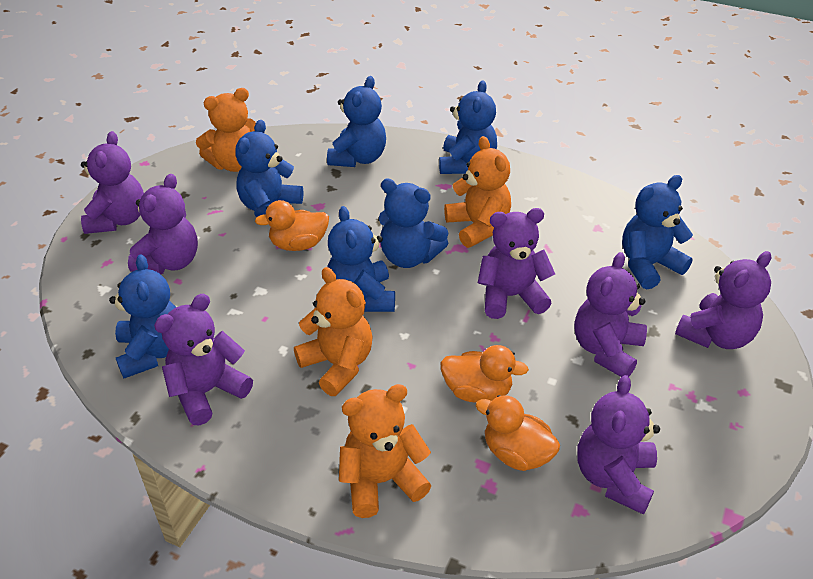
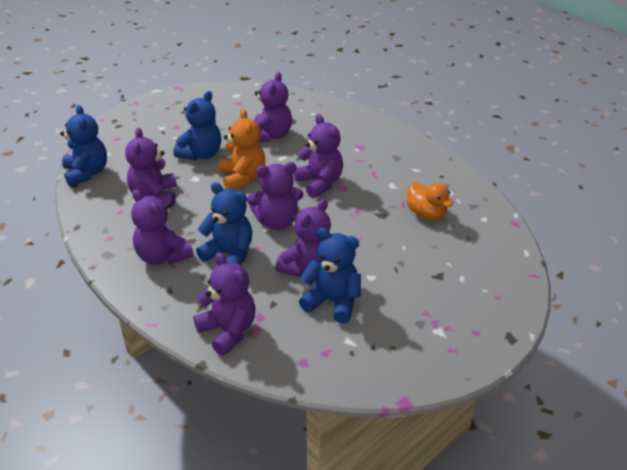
blue teddy bear: [109,254,176,378] [235,120,303,218] [327,76,386,167] [327,206,395,312] [379,178,449,268] [439,80,497,174] [622,175,693,289] = 7 -> [60,105,107,187] [173,91,221,161] [196,182,253,266] [299,228,361,324] = 4
orange duck: [255,200,329,251] [440,345,529,402] [476,395,560,471] = 3 -> [407,182,453,220] = 1
orange teddy bear: [196,88,256,172] [294,267,372,396] [339,384,431,518] [444,136,511,248] = 4 -> [220,109,265,189] = 1

